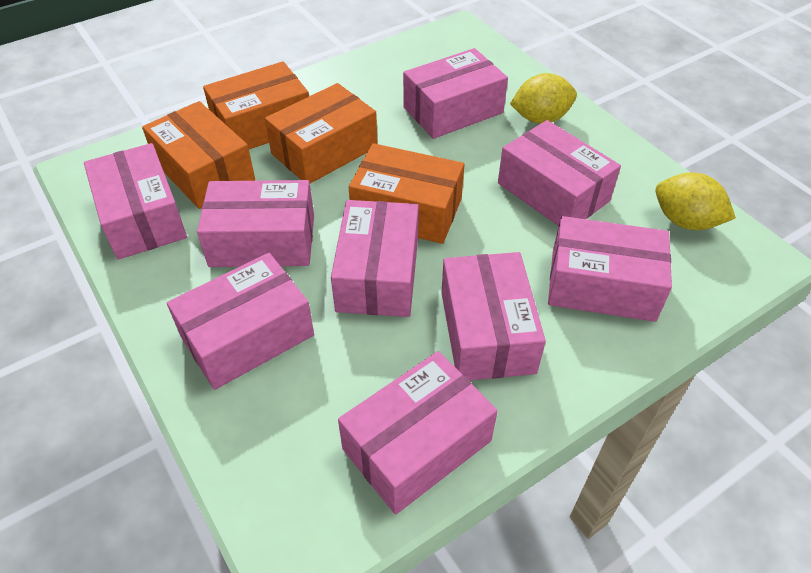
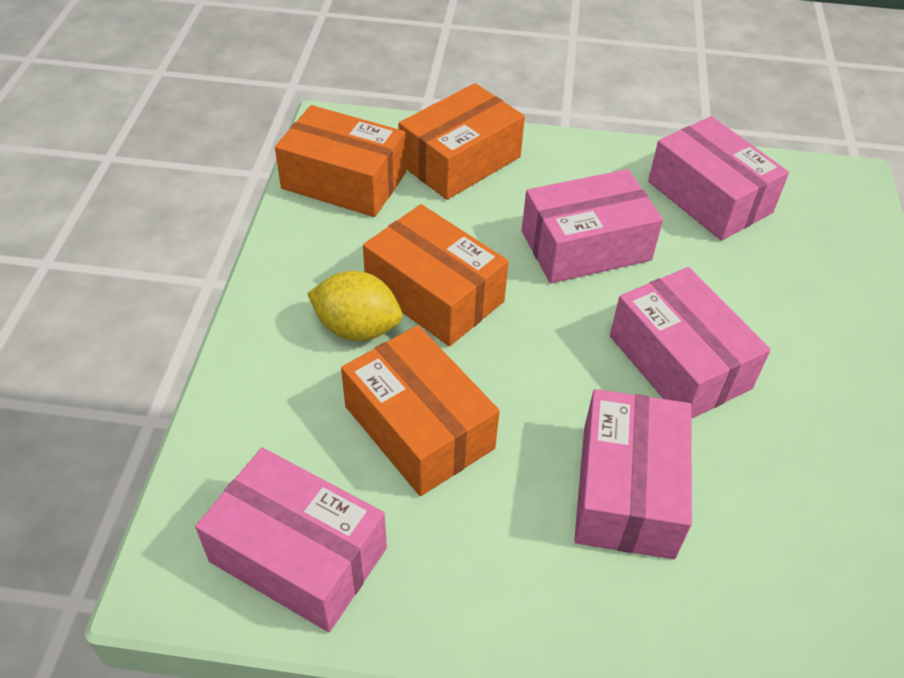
pink box: [84,143,187,260] [167,253,314,390] [197,180,314,267] [331,200,419,317] [338,351,498,514] [403,48,508,139] [441,252,546,380] [498,120,621,226] [548,216,672,322] = 9 -> [195,448,387,632] [522,169,663,283] [574,389,692,559] [610,267,771,419] [648,116,789,240] = 5
yellow lemon: [510,73,577,124] [656,173,736,230] = 2 -> [307,271,402,341] = 1

